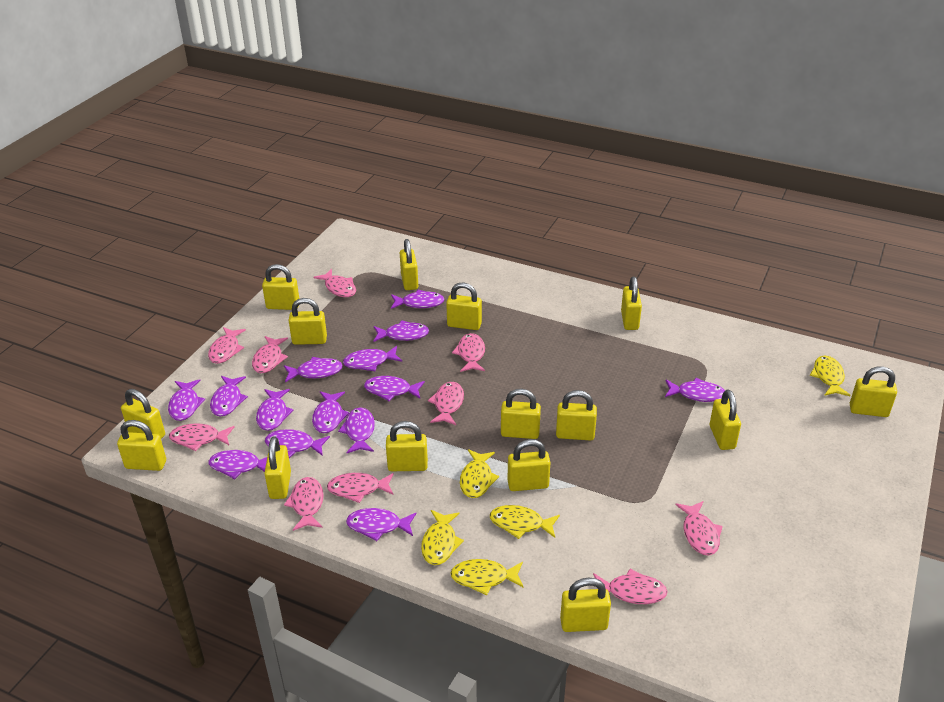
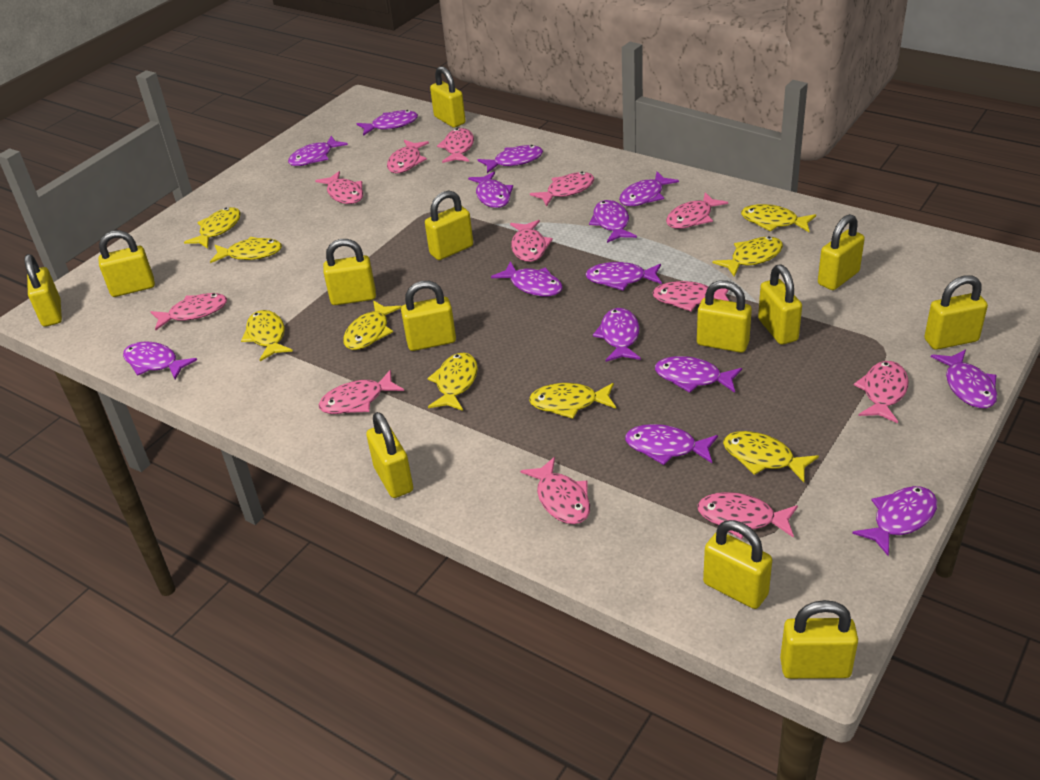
pink fish: [169,423,235,451] [208,327,246,364] [252,336,288,373] [284,477,324,531] [314,269,356,297] [327,473,394,503] [428,382,464,425] [452,333,485,372] [593,569,668,604] [675,501,723,556] = 10 -> [151,293,227,330] [315,171,363,204] [319,370,404,414] [387,140,429,173] [437,128,474,163] [510,220,553,262] [520,457,590,524] [530,172,594,207] [653,281,729,311] [666,192,728,229] [697,492,798,539] [854,361,909,423] = 12
yellow fish: [421,510,464,565] [450,559,524,595] [460,449,499,498] [490,505,560,539] [810,355,851,396] = 5 -> [184,207,241,248] [210,237,282,263] [241,310,293,361] [343,300,402,350] [427,352,478,411] [529,383,616,419] [712,237,783,277] [723,431,819,482] [741,204,816,232] = 9
yellow padlock: [117,420,166,471] [121,389,165,439] [262,264,299,310] [264,436,291,499] [288,298,327,345] [386,421,428,471] [400,239,418,290] [446,283,482,330] [501,389,541,439] [508,439,550,491] [556,390,597,441] [560,578,611,632] [621,276,642,330] [710,390,741,450] [850,366,897,417] = 15 -> [24,254,62,327] [98,230,155,297] [323,239,376,305] [366,412,413,498] [401,281,456,351] [425,191,473,260] [430,66,466,128] [697,280,752,353] [703,520,772,609] [758,265,802,345] [780,600,858,679] [818,214,865,290] [924,275,988,350] = 13

